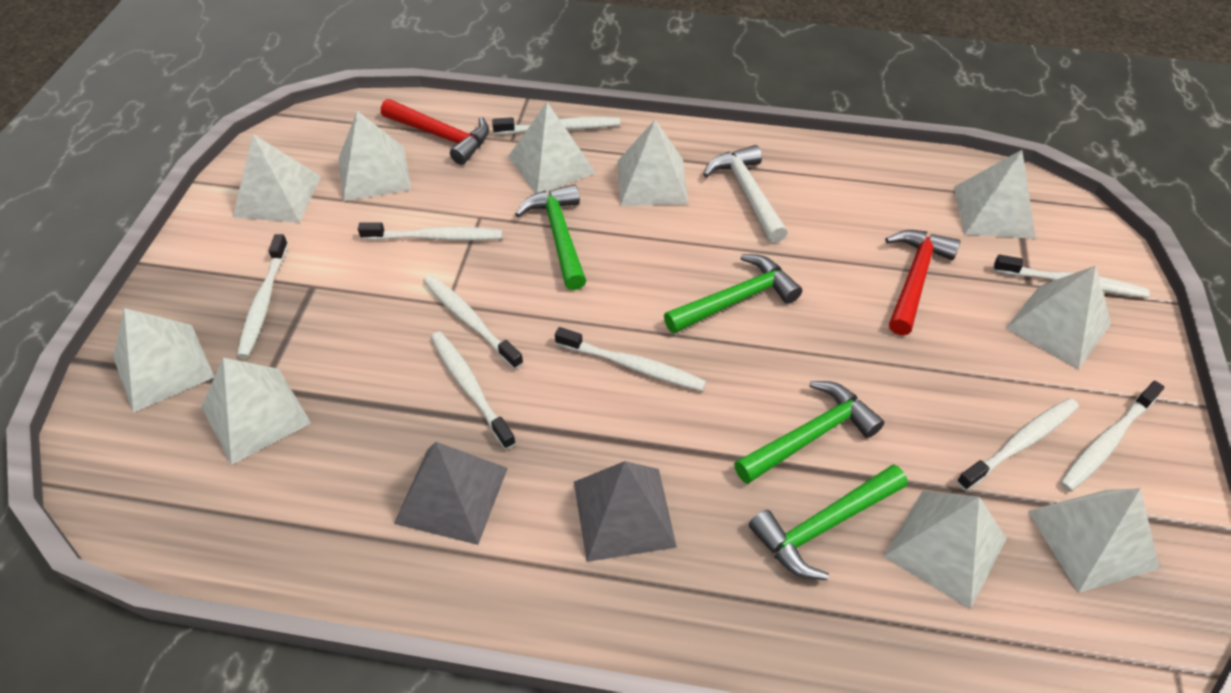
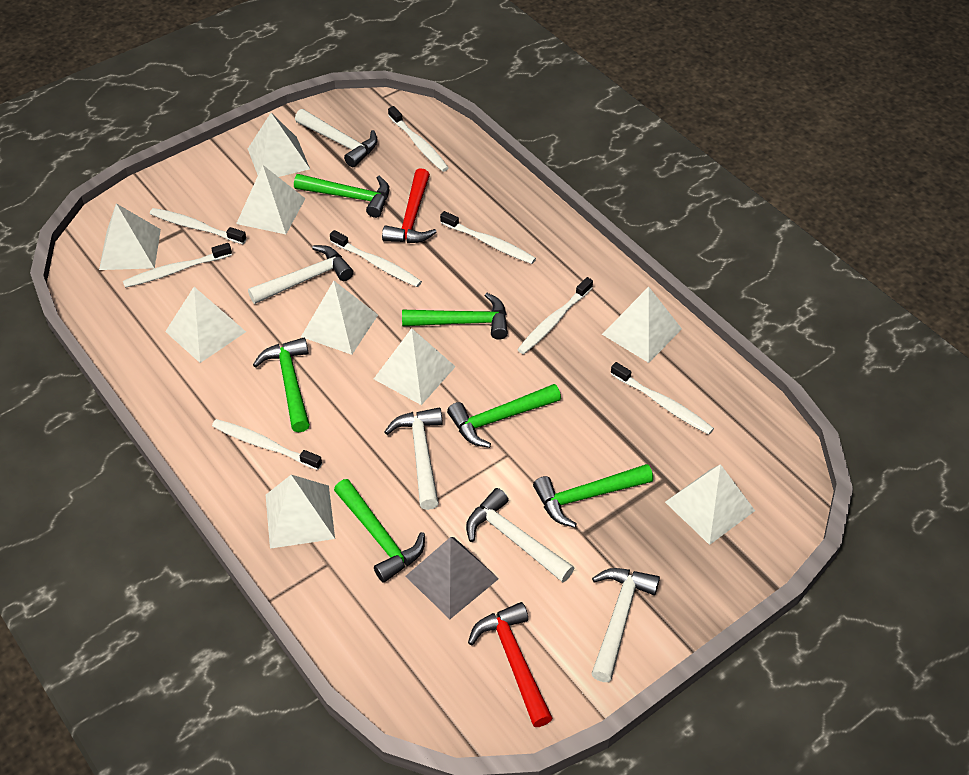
green hammer: [515,184,586,290] [664,254,802,334] [734,381,885,484] [749,464,908,580] = 4 -> [253,338,310,432] [294,174,389,218] [334,479,425,583] [402,293,508,340] [447,384,561,448] [533,464,653,528] = 6
grey pyramid: [394,442,508,545] [574,461,677,562] = 2 -> [405,537,499,619] = 1
white hammer: [703,145,788,243] = 1 -> [248,245,354,304] [295,109,378,167] [384,408,443,510] [466,488,574,582] [591,568,660,682] = 5
white pyramid: [113,308,214,413] [202,358,311,465] [233,134,321,223] [339,111,411,201] [508,102,596,193] [618,120,688,206] [884,491,1007,609] [954,150,1036,239] [1005,266,1111,370] [1028,488,1160,593] = 10 -> [99,203,161,270] [165,287,246,363] [236,165,306,234] [248,113,310,177] [266,475,335,549] [301,281,378,355] [374,328,456,405] [602,287,682,363] [665,464,755,545] = 9
white toothbrush: [237,234,288,358] [358,222,503,241] [423,274,523,369] [430,331,516,450] [492,117,620,135] [555,327,706,391] [957,398,1079,491] [993,254,1150,298] [1060,381,1165,492] = 9 -> [123,243,232,288] [150,208,247,244] [212,419,322,470] [330,230,422,287] [388,106,449,172] [440,211,536,264] [517,277,593,354] [611,362,714,435] = 8

